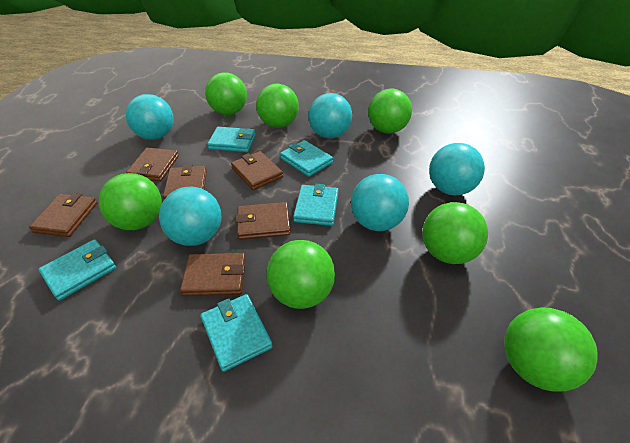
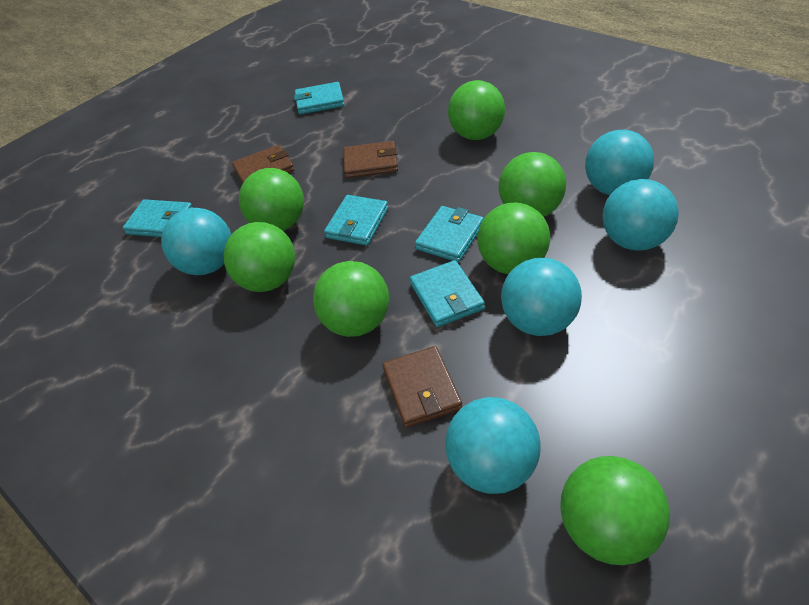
brown wallet: [29,193,97,237] [126,148,179,182] [163,164,207,200] [180,253,246,296] [231,151,283,190] [235,202,291,240] = 6 -> [232,145,294,184] [343,141,398,178] [383,346,462,428] = 3

